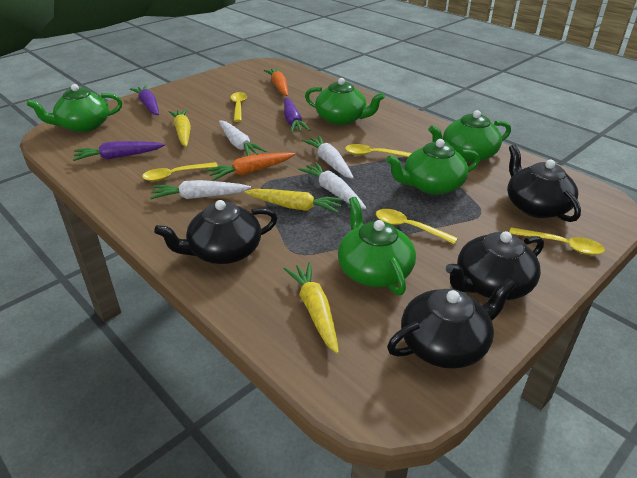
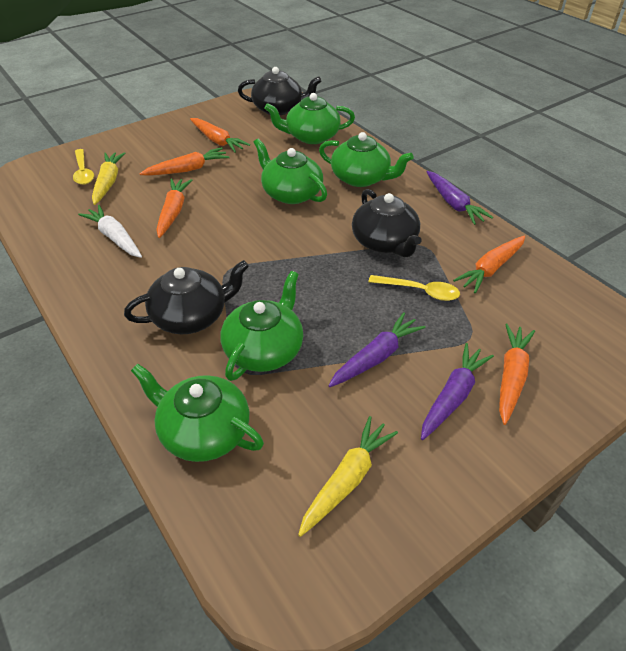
black teapot: [154,200,277,264] [387,278,516,369] [446,231,544,300] [507,144,581,222] = 4 -> [124,260,249,334] [238,67,321,115] [352,189,422,257] = 3
orange carrot: [206,152,295,181] [264,68,288,96] = 2 -> [139,147,229,176] [156,179,192,238] [190,118,250,153] [453,236,525,293] [499,324,535,425] = 5
white carrot: [150,180,251,199] [219,121,266,156] [298,162,366,209] [302,136,354,179] = 4 -> [78,205,142,258] = 1
yellow carrot: [169,109,191,147] [244,189,343,213] [284,262,339,354] = 3 -> [92,152,126,205] [298,416,398,537] = 2
yellow spoon: [142,162,218,181] [231,92,247,122] [345,144,412,157] [376,209,458,244] [510,227,605,255] = 5 -> [73,149,94,185] [368,275,460,301] = 2

